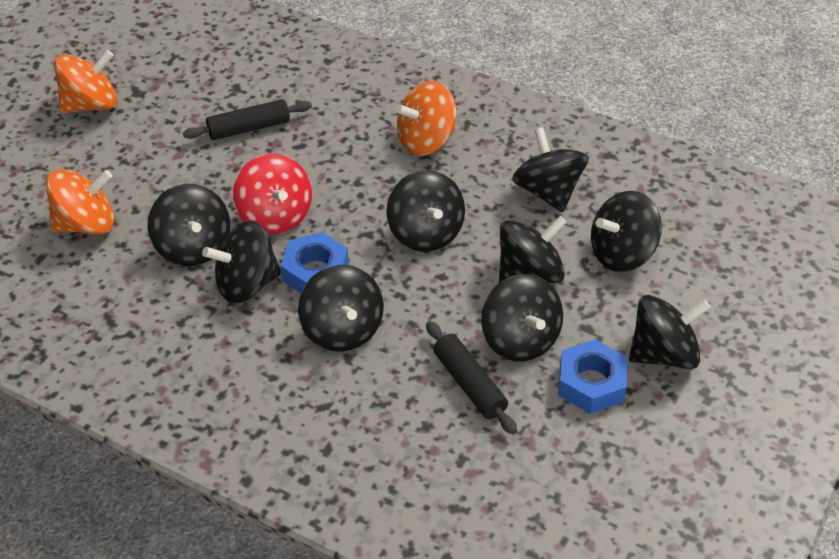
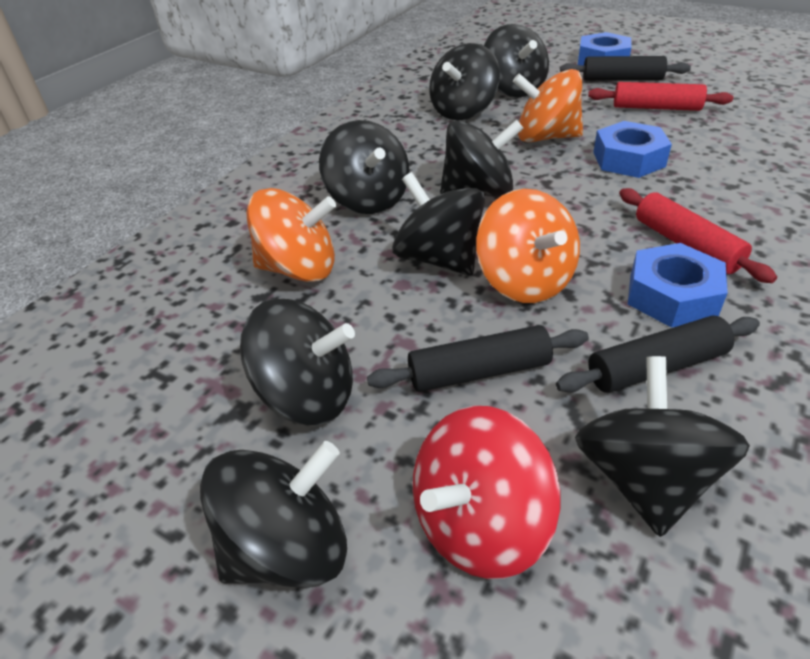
black rolling pin: [183,99,312,140] [426,321,517,435] = 2 -> [367,325,589,392] [556,316,760,393] [560,56,691,81] = 3
black spinning top: [148,184,230,266] [202,221,281,303] [298,265,384,352] [386,170,465,252] [481,274,563,362] [499,216,567,283] [512,127,589,212] [591,191,662,272] [629,295,711,369] = 9 -> [200,441,347,588] [240,299,355,425] [319,120,410,214] [392,172,485,275] [429,43,500,121] [440,119,523,197] [484,24,549,97] [575,356,750,537] = 8
blue nut: [281,232,349,293] [558,339,627,414] = 2 -> [578,32,632,66] [593,121,672,178] [628,243,728,328] = 3
red rolling pin: none = 0 -> [588,82,733,111] [619,188,777,283] = 2

